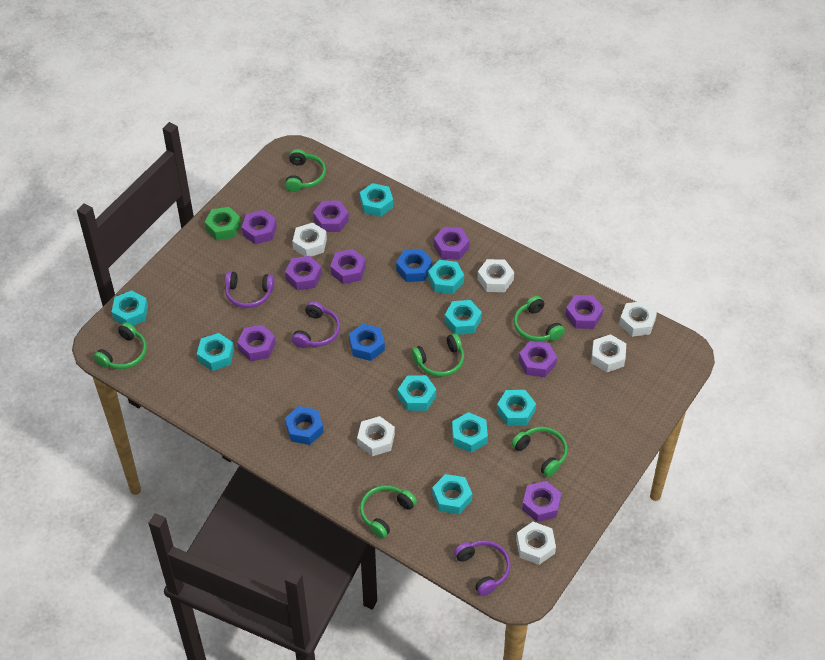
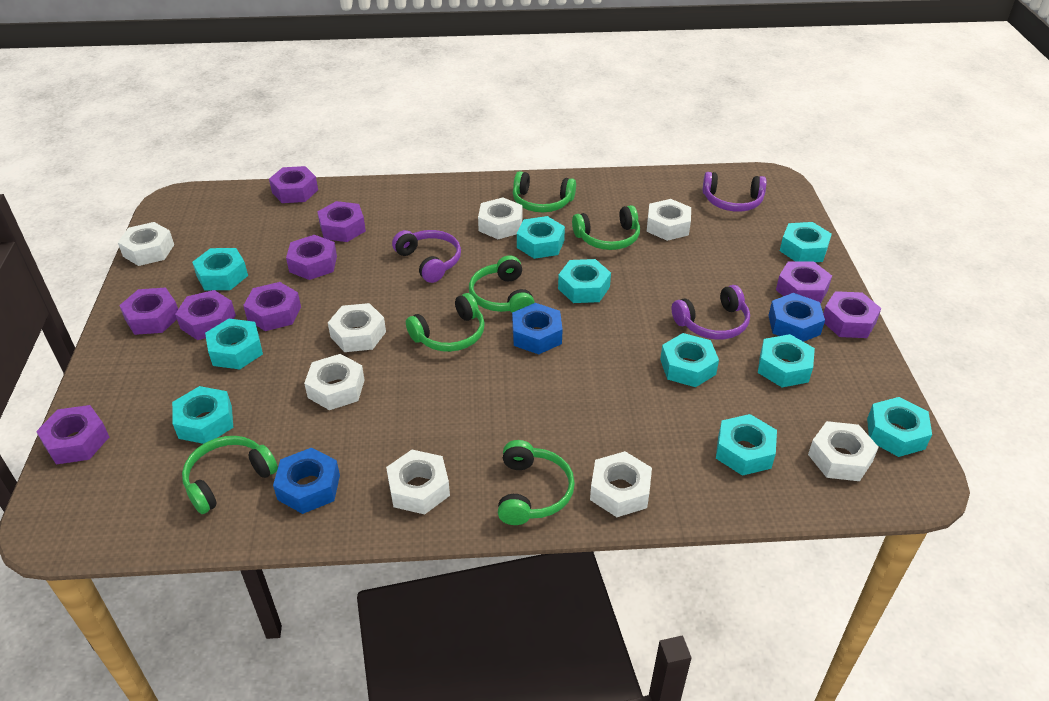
green nut: [205,207,241,240] = 1 -> none = 0
turquoise nut: [112,290,148,326] [197,333,234,371] [360,183,393,217] [398,375,436,411] [428,260,464,294] [432,474,472,514] [444,300,482,335] [452,412,488,453] [497,390,536,426] = 9 -> [172,386,233,444] [192,248,248,290] [205,319,263,369] [517,216,565,259] [558,259,611,303] [660,333,719,387] [716,414,777,476] [758,334,815,387] [780,222,832,262] [867,397,932,457] = 10
white nut: [293,223,327,256] [357,416,395,456] [477,259,514,292] [516,522,556,565] [591,334,626,372] [619,301,657,337] = 6 -> [118,222,174,266] [304,354,365,410] [328,303,386,352] [386,450,450,514] [478,198,522,239] [590,451,652,517] [647,199,691,241] [808,421,879,481] = 8

